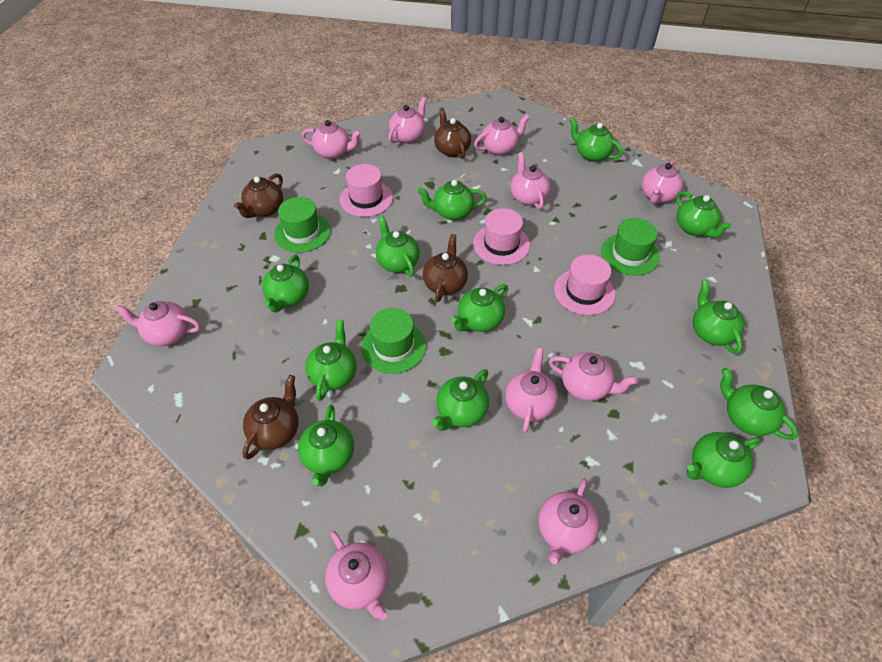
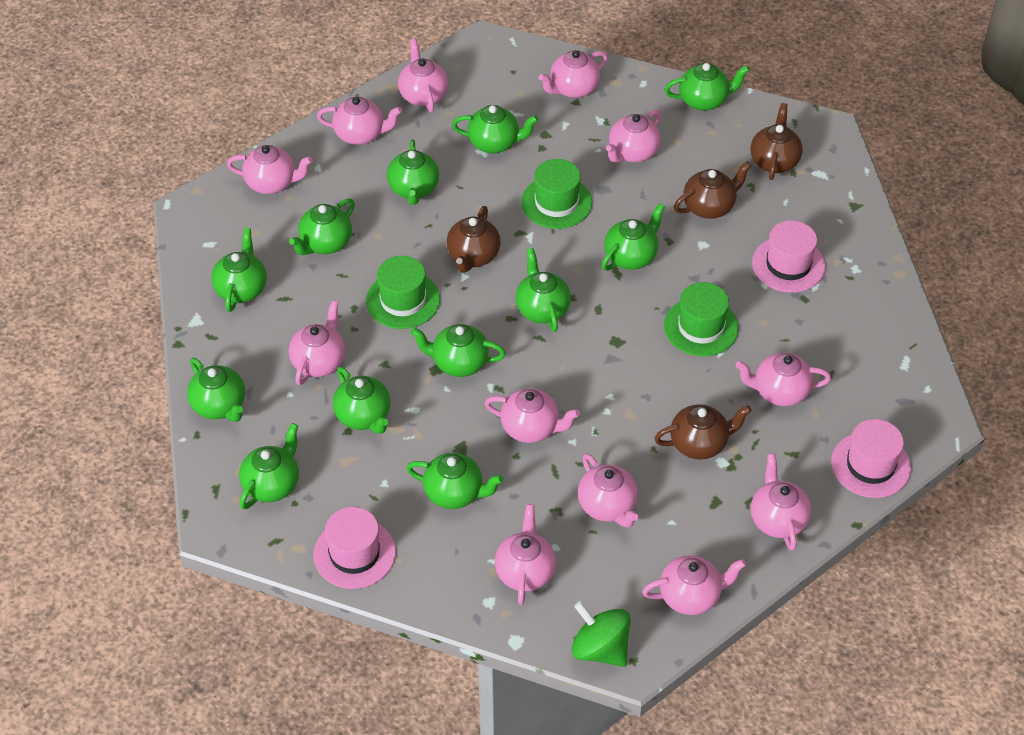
green spinning top: none = 0 -> [572,601,631,667] = 1
pink teapot: [115,301,200,346] [302,120,361,159] [325,531,389,620] [388,97,427,144] [474,114,530,156] [505,347,558,433] [510,152,551,209] [538,478,599,564] [549,352,638,401] [641,161,683,204] = 10 -> [227,145,313,194] [289,300,345,385] [317,97,402,145] [398,39,448,112] [484,388,580,443] [495,504,556,605] [539,50,608,98] [578,453,638,528] [606,110,661,163] [642,555,746,615] [736,353,831,406] [751,453,812,551] = 12

